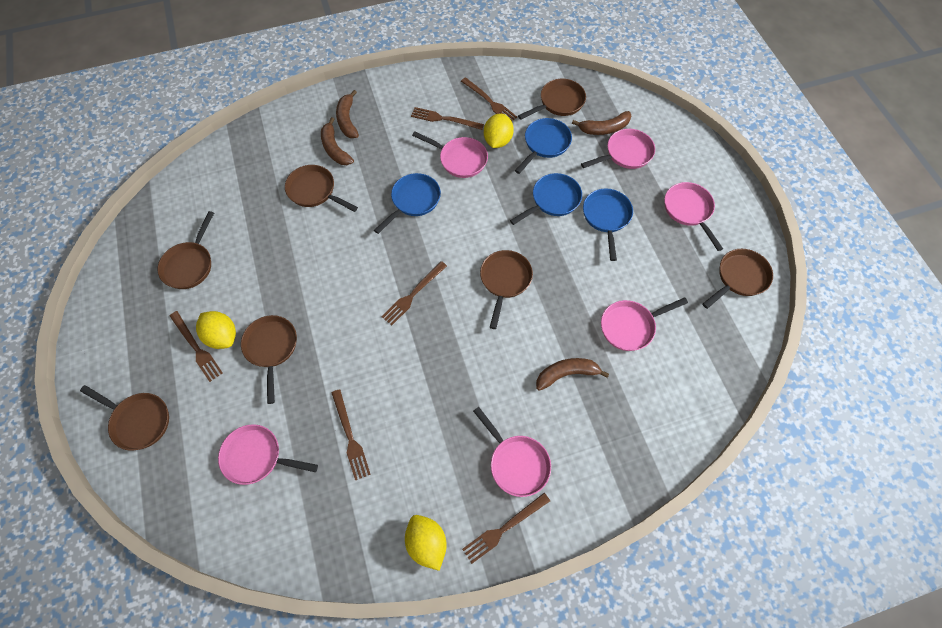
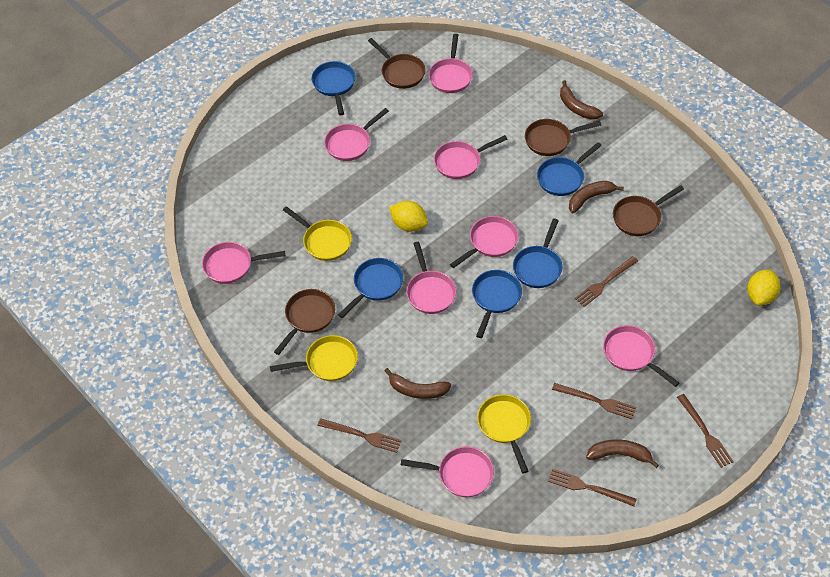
blue pan: [374,173,441,234] [510,173,582,225] [515,118,572,174] [583,189,633,261] = 4 -> [312,61,356,115] [338,258,403,318] [472,270,522,338] [513,218,562,288] [537,142,602,196] = 5
brown fork: [170,311,223,382] [331,389,371,480] [381,261,447,325] [411,107,484,130] [461,77,517,121] [462,493,550,564] = 6 -> [318,418,402,453] [548,469,637,506] [552,383,636,419] [575,256,638,307] [677,394,734,468] = 5
brown pan: [80,385,169,451] [157,211,214,289] [241,315,297,404] [285,165,358,212] [480,250,533,329] [518,79,586,120] [703,249,773,309] = 7 -> [274,289,335,355] [368,38,426,89] [525,119,601,156] [613,185,684,236] = 4
pink pan: [218,424,318,485] [412,131,488,178] [473,407,551,497] [581,129,655,169] [601,297,688,351] [664,182,723,251] = 6 -> [202,242,285,284] [324,108,389,161] [401,446,494,497] [406,242,456,314] [429,34,473,93] [434,135,507,179] [450,216,518,268] [603,325,679,387] = 8
yellow lemon: [196,311,236,349] [405,515,447,571] [484,114,514,148] = 3 -> [389,201,428,232] [747,270,781,306] = 2
yellow pan: none = 0 -> [270,335,358,381] [283,206,352,261] [477,394,531,474] = 3

